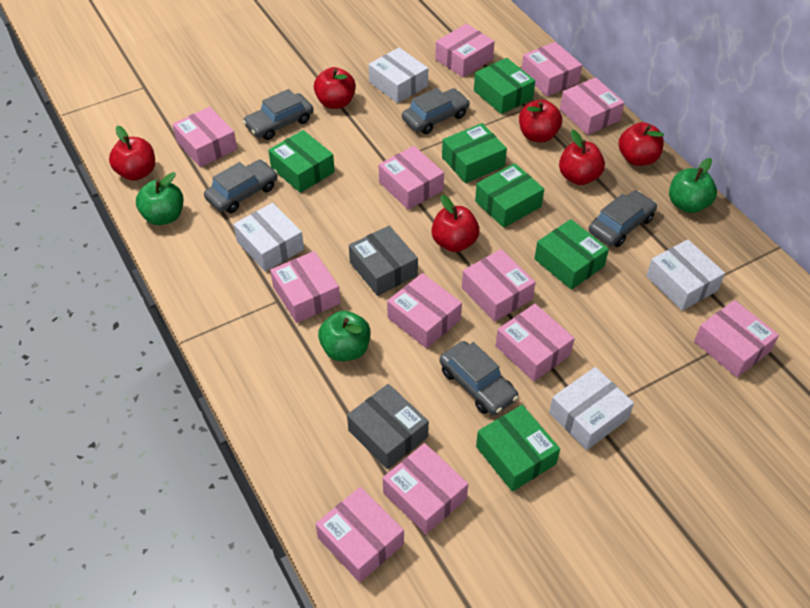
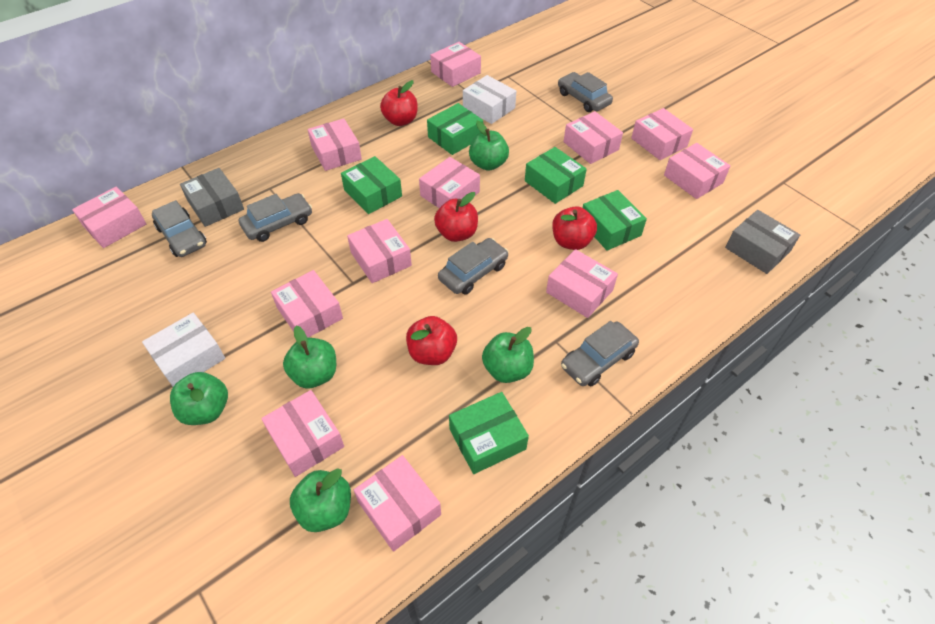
green apple: [136,172,183,225] [318,311,371,361] [669,158,717,213] = 3 -> [170,372,228,425] [283,326,336,388] [290,468,351,532] [469,121,509,171] [482,327,534,383] = 5
green box: [268,130,335,193] [442,123,507,183] [474,58,535,114] [475,163,544,228] [476,405,560,492] [534,219,609,290] = 6 -> [341,156,402,214] [427,103,483,155] [449,392,529,474] [525,147,587,204] [583,190,647,251] = 5
red apple: [109,126,155,181] [314,67,356,109] [431,195,480,252] [519,100,562,142] [559,130,605,185] [618,122,664,166] = 6 -> [380,80,418,126] [406,316,457,365] [434,192,478,242] [552,206,597,250] = 4
white box: [233,203,304,272] [369,48,428,103] [549,367,634,450] [646,239,725,311] = 4 -> [142,313,225,386] [463,75,516,124] = 2

